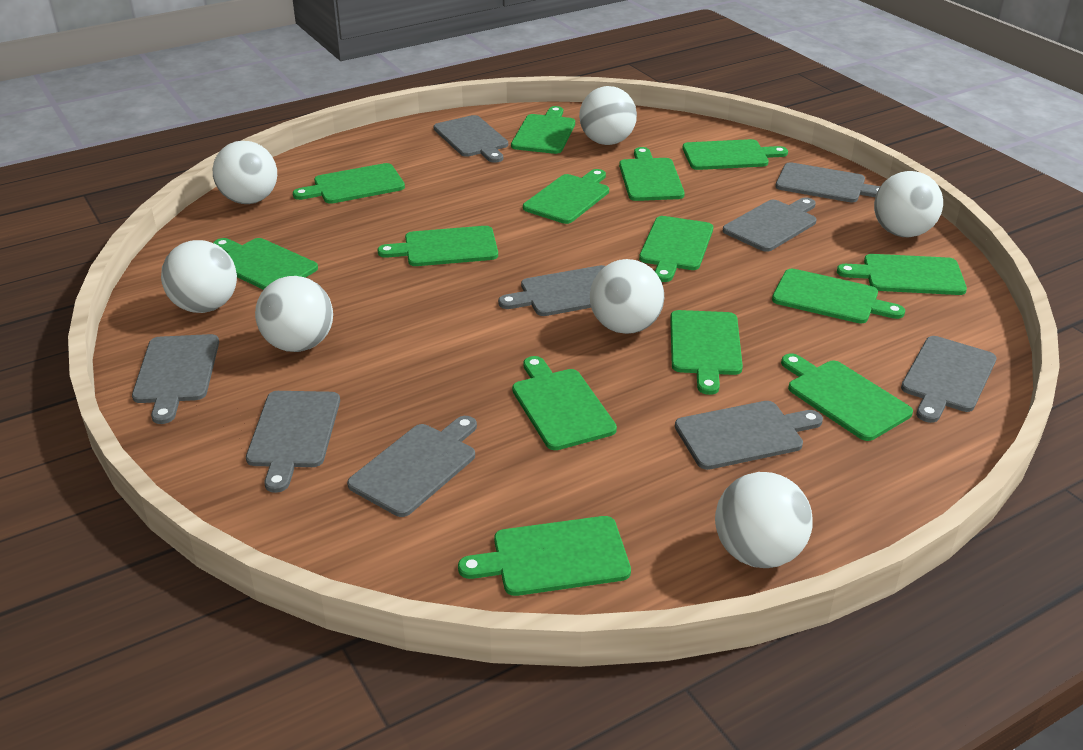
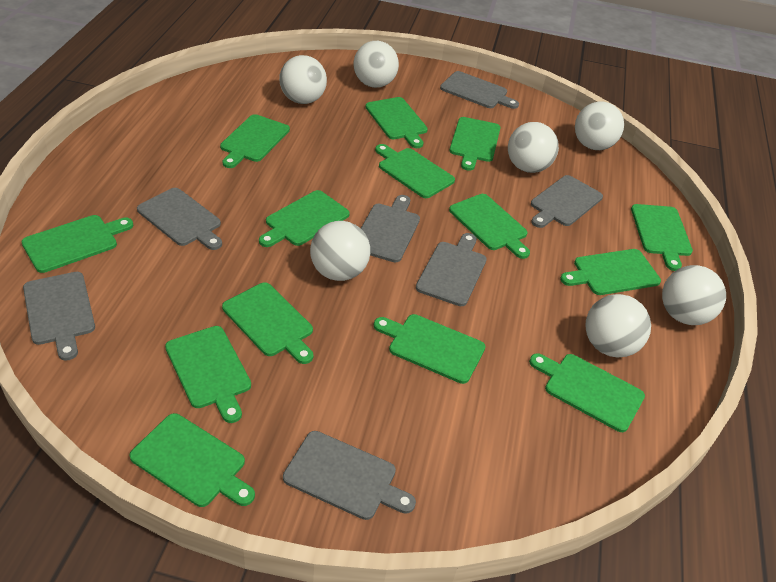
grey cutting board: [132,334,219,424] [246,391,340,493] [347,416,477,517] [434,115,508,163] [498,265,605,316] [675,401,823,470] [723,197,817,252] [775,162,880,202] [901,336,997,423] = 9 -> [23,272,95,361] [137,188,222,250] [283,431,416,520] [361,195,420,263] [416,233,487,306] [440,71,519,109] [531,175,603,228] = 7

